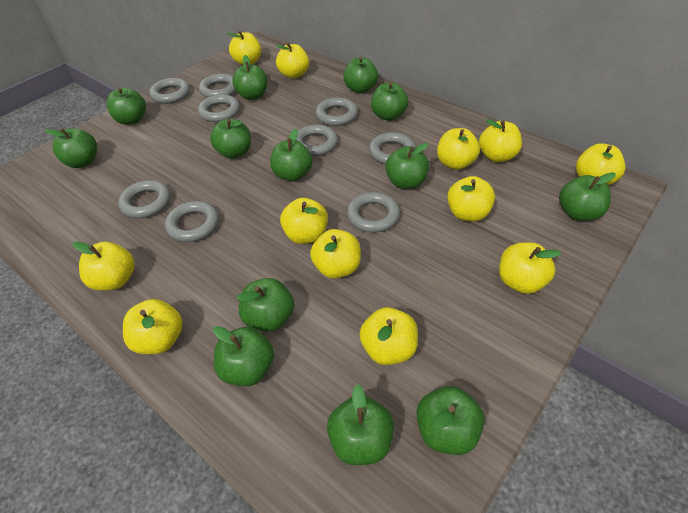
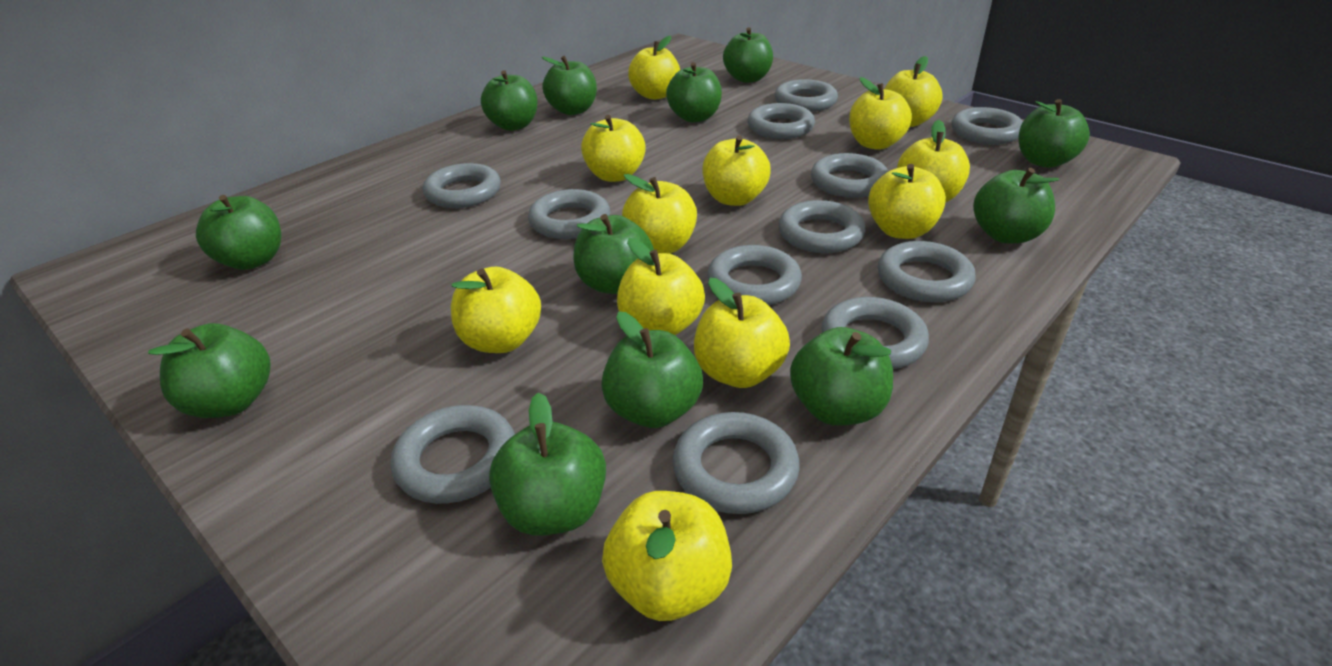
green apple: [45,128,97,168] [107,87,146,125] [210,119,251,159] [213,326,274,386] [232,55,268,100] [237,278,294,332] [270,129,313,181] [327,384,394,465] [343,57,378,93] [371,82,409,121] [385,143,429,189] [416,386,485,455] [559,172,616,221] = 13 -> [148,323,271,418] [196,195,281,270] [481,70,537,131] [489,392,606,536] [541,56,597,115] [573,214,654,294] [601,311,703,428] [666,62,722,122] [723,27,773,83] [790,327,893,425] [973,168,1059,243] [1018,99,1090,168] = 12
grey ring: [118,180,171,218] [149,78,190,104] [165,201,219,242] [198,94,240,122] [199,74,236,98] [296,124,338,156] [315,97,358,126] [347,192,400,233] [369,132,415,165] = 9 -> [391,405,515,504] [423,163,501,208] [528,189,610,239] [673,412,800,514] [707,245,802,305] [747,103,815,139] [774,79,838,112] [778,200,866,253] [811,153,888,198] [821,297,929,369] [878,241,976,302] [952,107,1023,145] = 12

